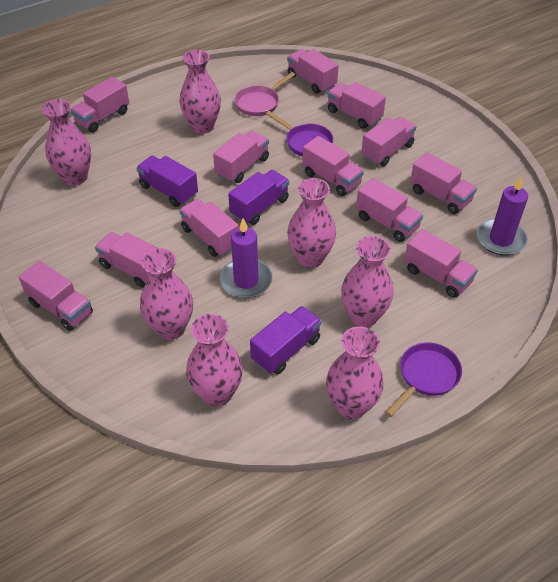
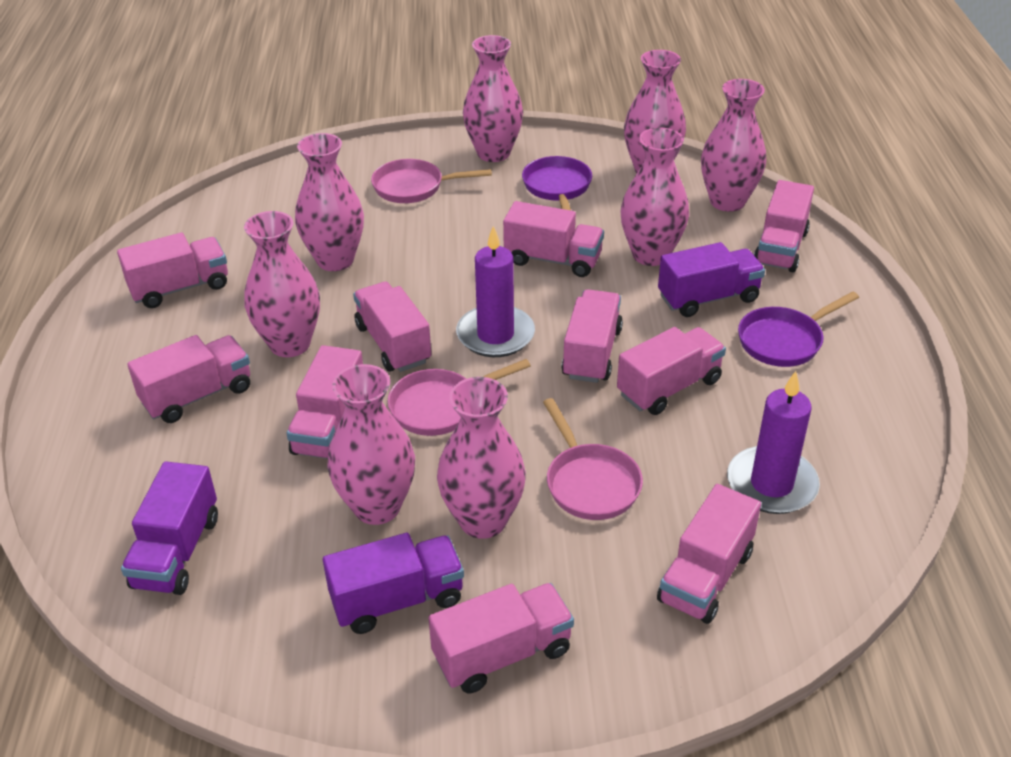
pink pan: [235,72,295,116] = 1 -> [371,159,492,203] [388,359,531,436] [543,398,643,520] = 3
pink truck: [19,261,93,331] [71,77,129,133] [95,232,157,288] [179,199,239,257] [213,131,269,183] [287,49,339,94] [302,136,364,196] [327,82,386,129] [356,178,423,242] [361,117,416,166] [404,229,478,298] [410,153,477,214] = 12 -> [117,233,228,308] [127,335,250,423] [286,345,363,459] [353,282,431,372] [428,583,574,693] [503,201,604,277] [561,289,623,383] [617,327,726,415] [657,484,761,624] [754,180,814,272] = 10
pink vase: [42,99,91,186] [140,248,193,340] [179,50,221,134] [186,314,243,407] [287,178,336,268] [326,326,384,419] [341,236,394,327] = 7 -> [244,211,320,357] [295,133,364,271] [327,364,415,525] [437,377,526,539] [463,35,523,162] [621,127,689,266] [624,50,686,173] [701,79,766,212] = 8

